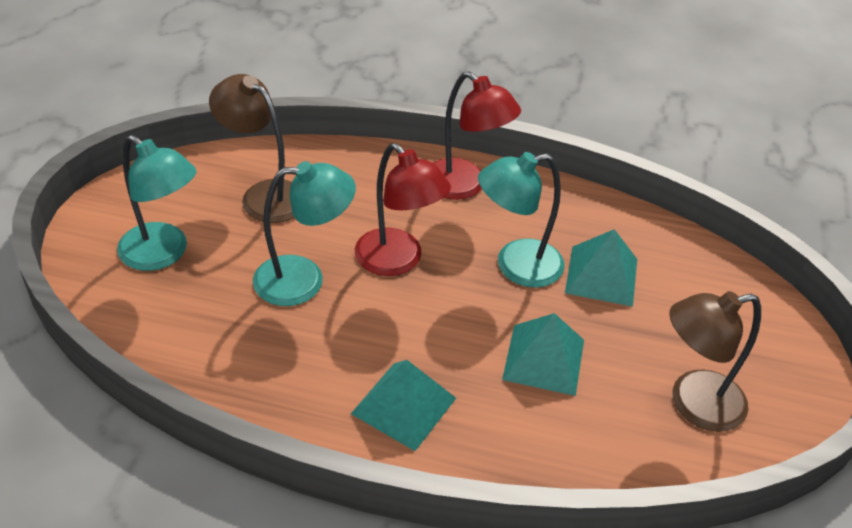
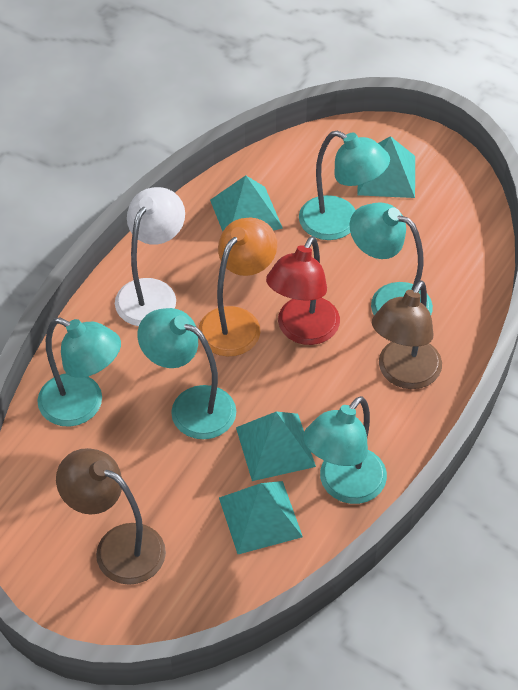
orange lamp: none = 0 -> [198,218,277,357] = 1
red lamp: [355,143,451,276] [434,71,521,200] = 2 -> [266,236,340,345] = 1
turquoise lamp: [117,135,197,271] [253,161,356,306] [478,152,564,288] = 3 -> [37,318,121,427] [138,308,236,439] [299,130,390,240] [303,396,387,504] [350,202,433,315] = 5
turquoise pyramid: [351,360,456,451] [502,313,584,396] [565,229,637,307] = 3 -> [210,175,283,231] [219,481,303,554] [236,412,316,481] [357,136,415,198] = 4
white lamp: none = 0 -> [115,187,185,326] = 1

